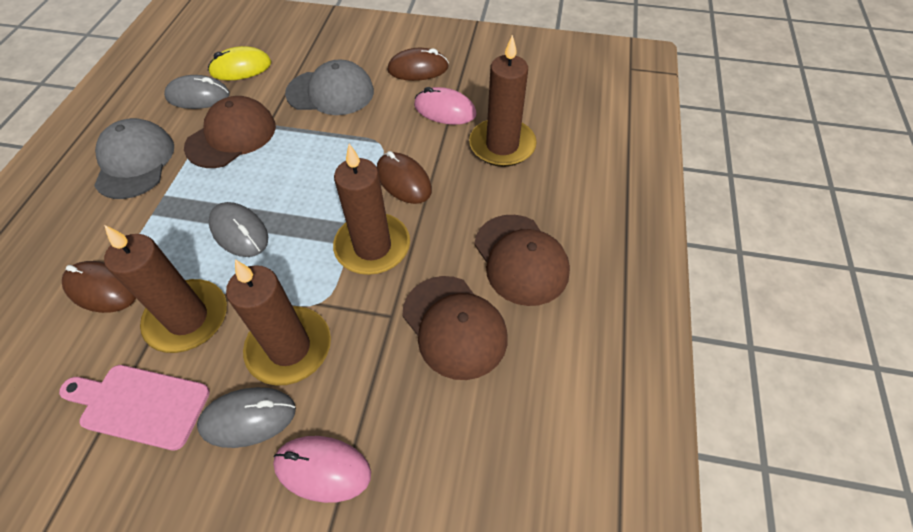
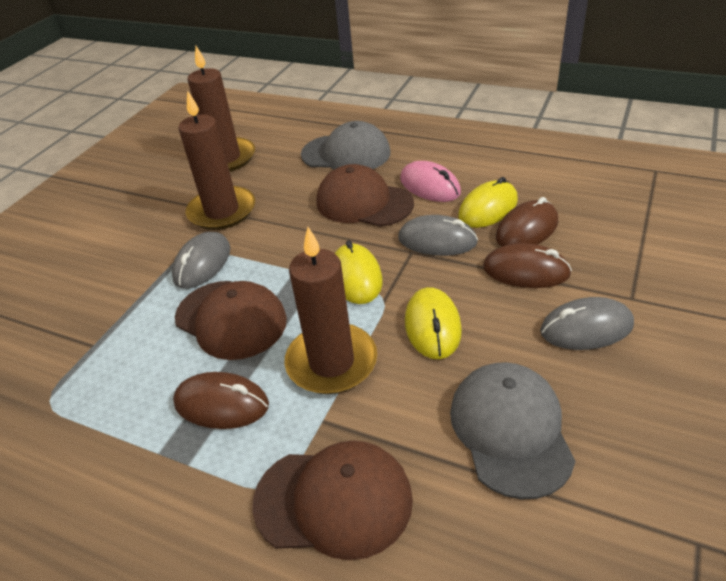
brown candle: [104,225,227,353] [226,260,331,386] [333,144,410,275] [469,35,537,167] = 4 -> [178,90,255,230] [188,46,255,172] [284,227,377,394] = 3
pink cutting board: [59,365,210,451] = 1 -> none = 0
pink mouse: [273,436,371,503] [414,87,476,125] = 2 -> [400,161,461,202] = 1
yellow mouse: [208,46,271,80] = 1 -> [335,240,383,304] [405,287,462,359] [458,177,518,228] = 3

